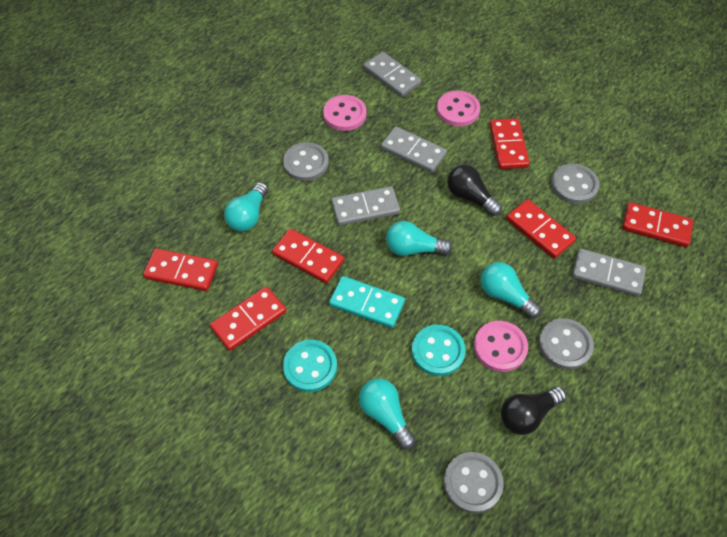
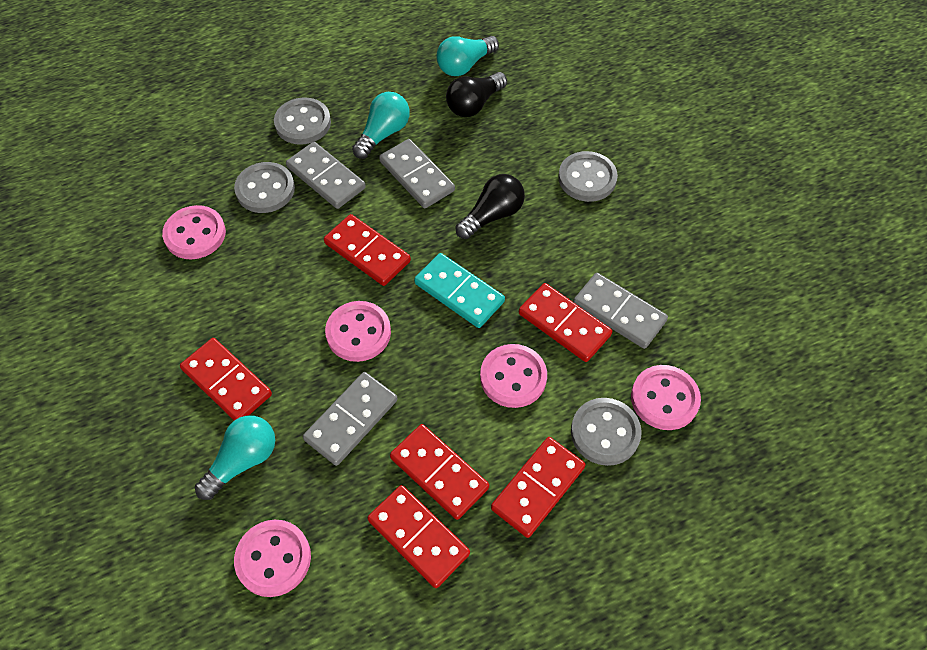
pink button: [323,95,366,131] [437,91,480,126] [474,321,528,372] = 3 -> [162,205,226,259] [234,520,311,597] [325,301,391,362] [480,344,547,408] [631,365,701,430] = 5
turquoise button: [283,340,337,392] [412,325,465,376] = 2 -> none = 0
turquoise light bulb: [224,182,268,232] [359,378,416,450] [386,221,452,256] [481,262,541,319] = 4 -> [195,415,275,500] [352,92,410,159] [437,36,499,76] = 3

